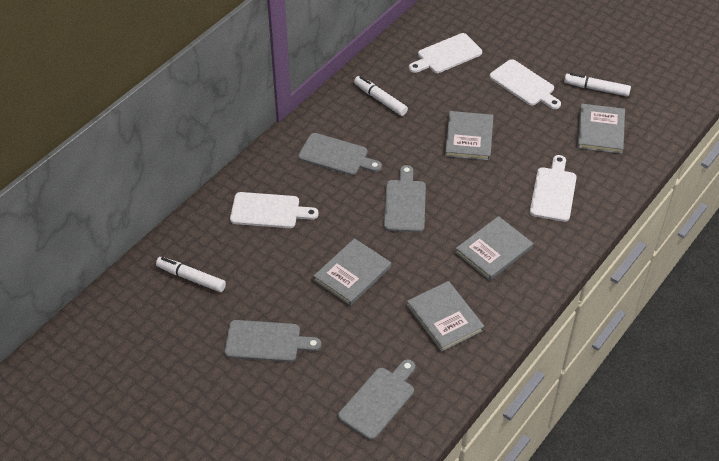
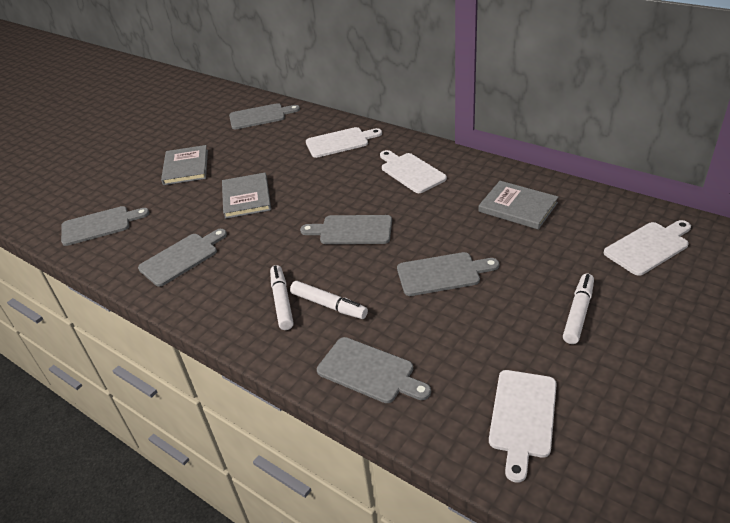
grey book: [313,238,391,306] [407,281,484,352] [445,111,493,161] [455,216,533,281] [577,104,625,154] = 5 -> [161,145,208,185] [222,173,271,219] [478,181,558,230] = 3
grey cutting board: [224,320,321,362] [298,133,382,175] [338,359,415,440] [384,165,426,233] = 4 -> [61,206,150,246] [138,229,227,287] [229,103,300,129] [300,215,392,244] [317,337,431,403] [397,252,499,296] = 6

